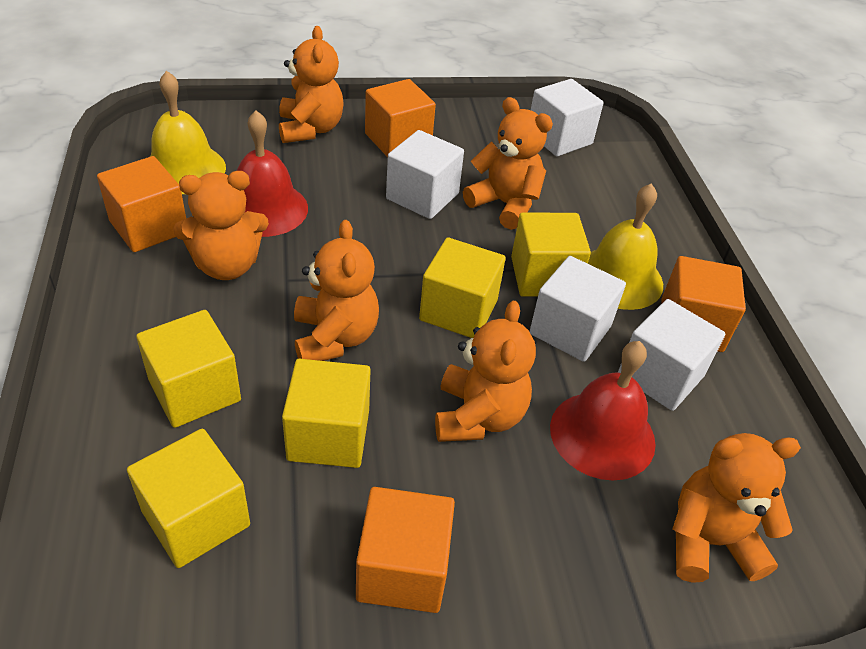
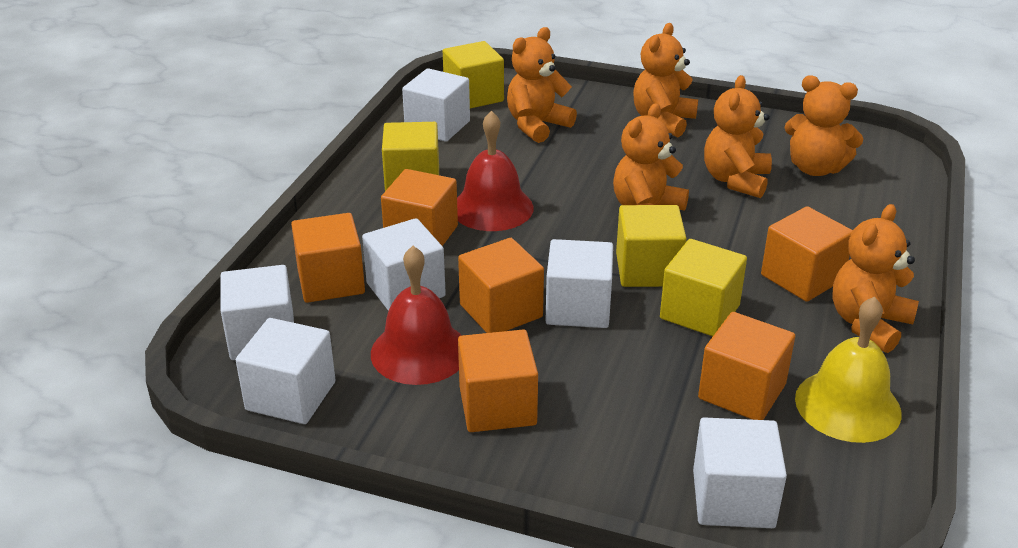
orange cube: [97,156,186,252] [356,487,455,613] [365,79,436,157] [661,256,746,352] = 4 -> [291,213,365,303] [381,169,458,246] [458,238,544,333] [458,329,538,432] [698,312,795,420] [761,206,853,302] = 6
white cube: [386,130,464,219] [529,256,626,362] [531,79,604,156] [618,299,725,411] = 4 -> [220,265,294,360] [236,318,336,424] [362,218,446,311] [402,68,470,142] [545,239,613,328] [693,417,787,528] = 6
yellow bell: [150,71,226,194] [588,183,663,310] = 2 -> [795,297,902,443] = 1
yellow cube: [127,429,250,568] [136,310,241,428] [282,359,370,468] [419,237,506,338] [511,212,591,297] = 5 -> [382,122,439,191] [443,41,504,108] [616,205,687,287] [660,239,747,337] = 4

